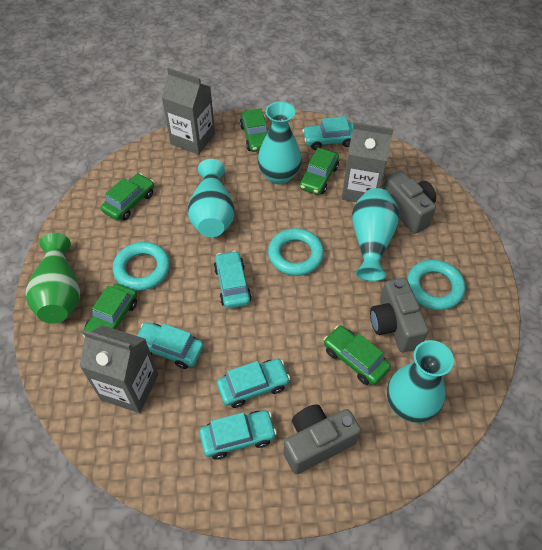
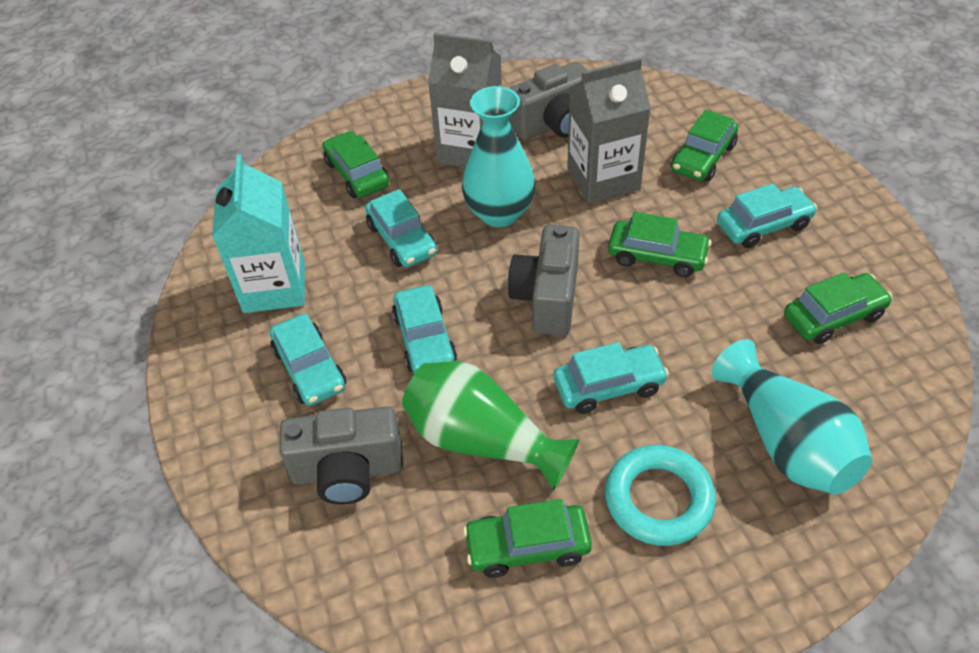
grey carton: [79,325,158,413] [162,68,215,155] [342,122,393,202] = 3 -> [428,33,502,167] [567,58,651,204] = 2
turquoise carton: none = 0 -> [212,154,305,313] = 1
turquoise ring: [113,242,170,291] [268,228,324,276] [407,259,465,310] = 3 -> [605,445,716,546] = 1
turquoise vase: [188,159,235,237] [258,102,302,184] [352,188,400,281] [387,340,454,423] = 4 -> [462,86,536,227] [712,339,872,494] = 2

